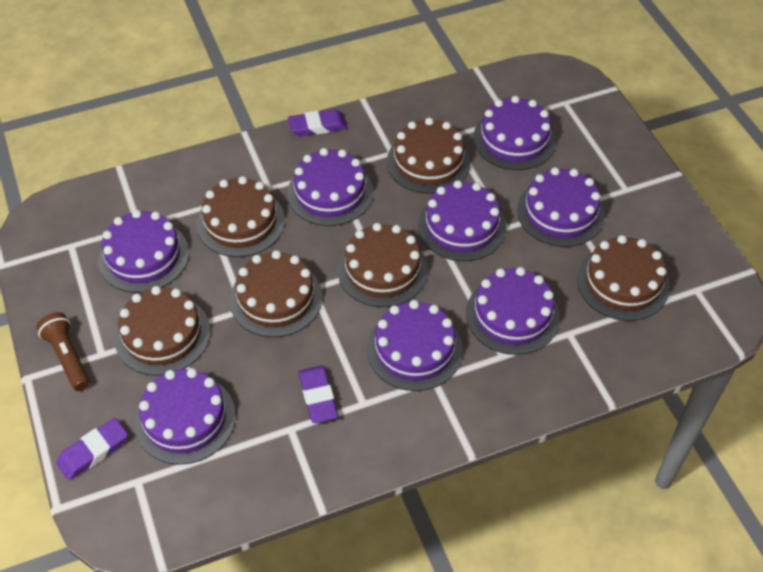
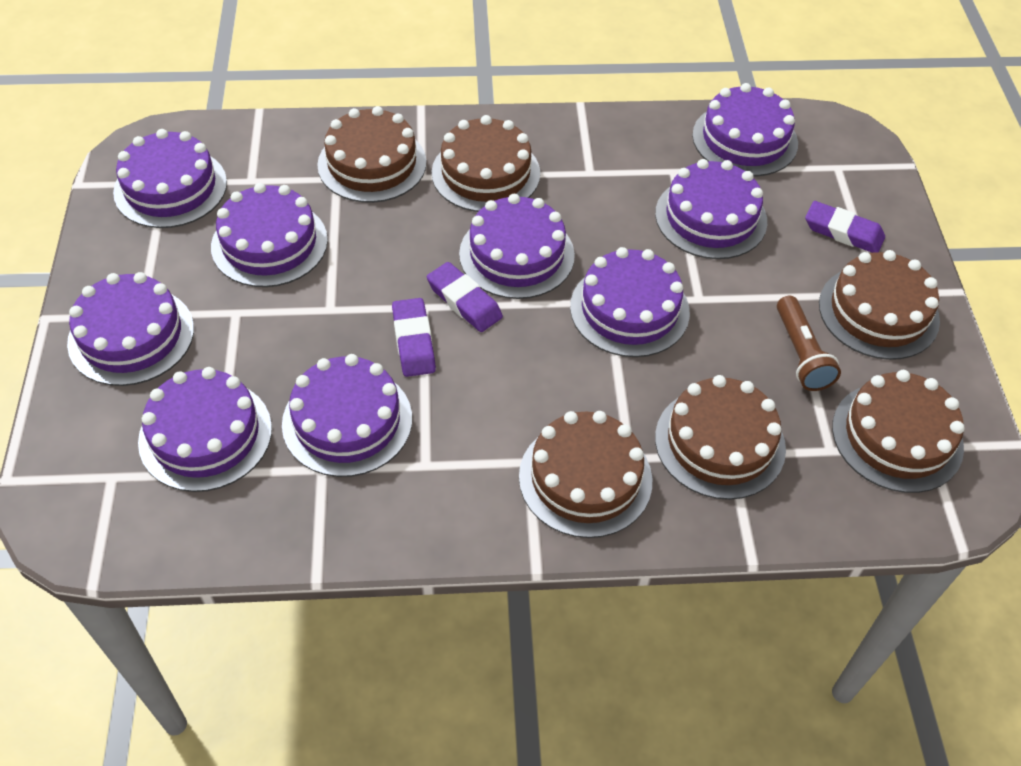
purple cake: [98,210,189,293] [135,368,236,465] [287,148,373,226] [367,300,463,391] [418,180,506,261] [466,267,560,355] [473,96,556,170] [517,167,605,247] = 8 -> [67,272,194,386] [113,129,227,228] [138,367,272,492] [211,183,328,287] [282,354,412,477] [459,194,575,299] [570,247,690,357] [655,159,767,259] [692,83,798,176] = 9

